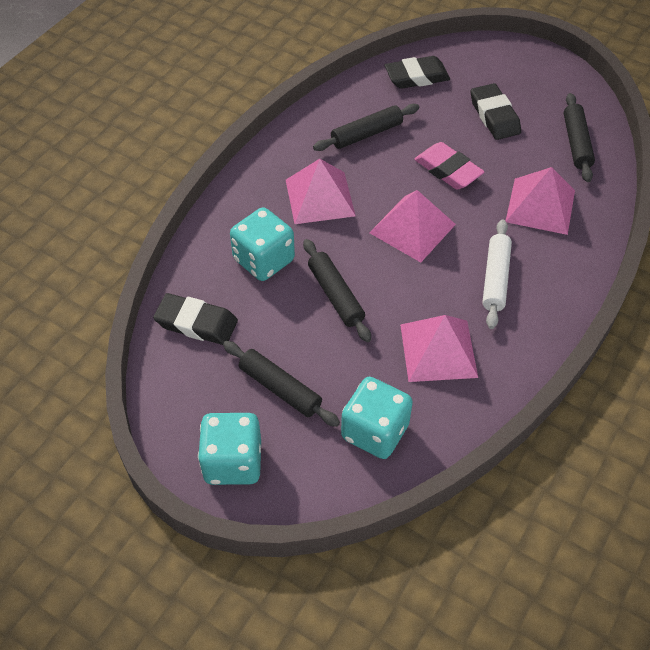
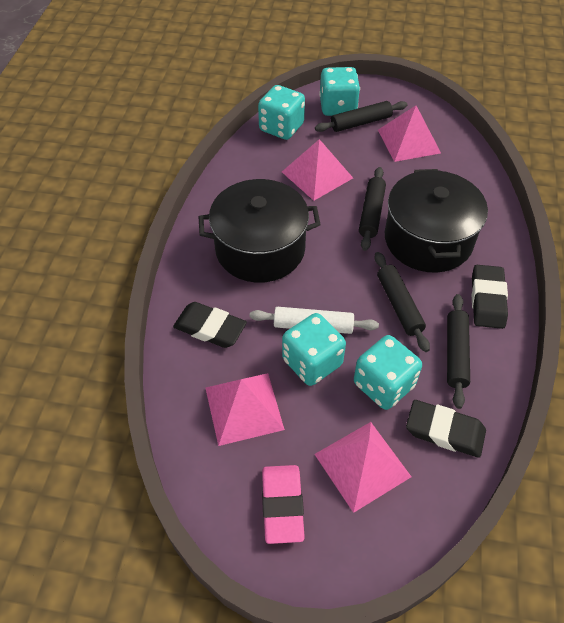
black pot: none = 0 -> [199,179,321,283] [385,169,488,273] = 2
turquoise dice: [198,413,261,485] [230,207,295,281] [341,377,413,459] = 3 -> [258,85,305,140] [282,313,346,386] [319,67,360,116] [354,335,422,410] = 4

